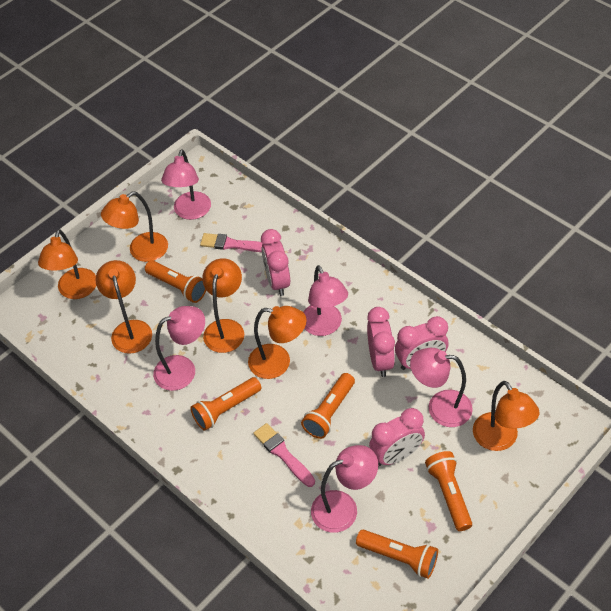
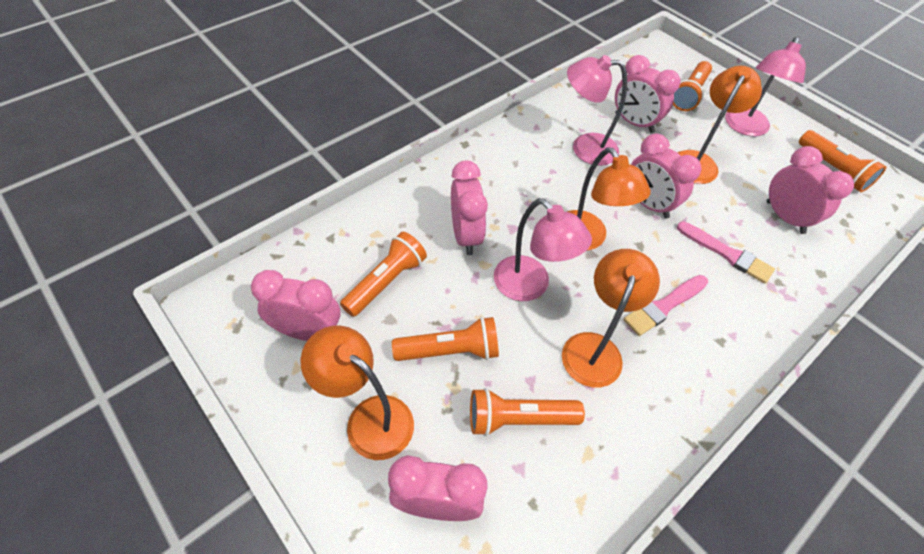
orange lamp: [38,229,96,299] [95,260,152,354] [101,192,168,262] [202,258,244,353] [248,306,307,379] [473,381,539,451] = 6 -> [301,326,414,460] [562,249,660,387] [567,148,651,251] [677,66,762,184] = 4
pink clock: [261,229,290,296] [367,307,395,377] [369,408,425,466] [395,316,449,370] = 4 -> [251,270,341,341] [388,455,488,521] [451,161,488,255] [615,55,681,133] [631,134,701,219] [767,146,854,234] = 6
pink lamp: [153,306,205,391] [161,149,211,220] [303,265,348,336] [311,445,378,533] [410,348,473,427] = 5 -> [494,198,592,301] [567,55,627,166] [725,37,806,137] = 3

